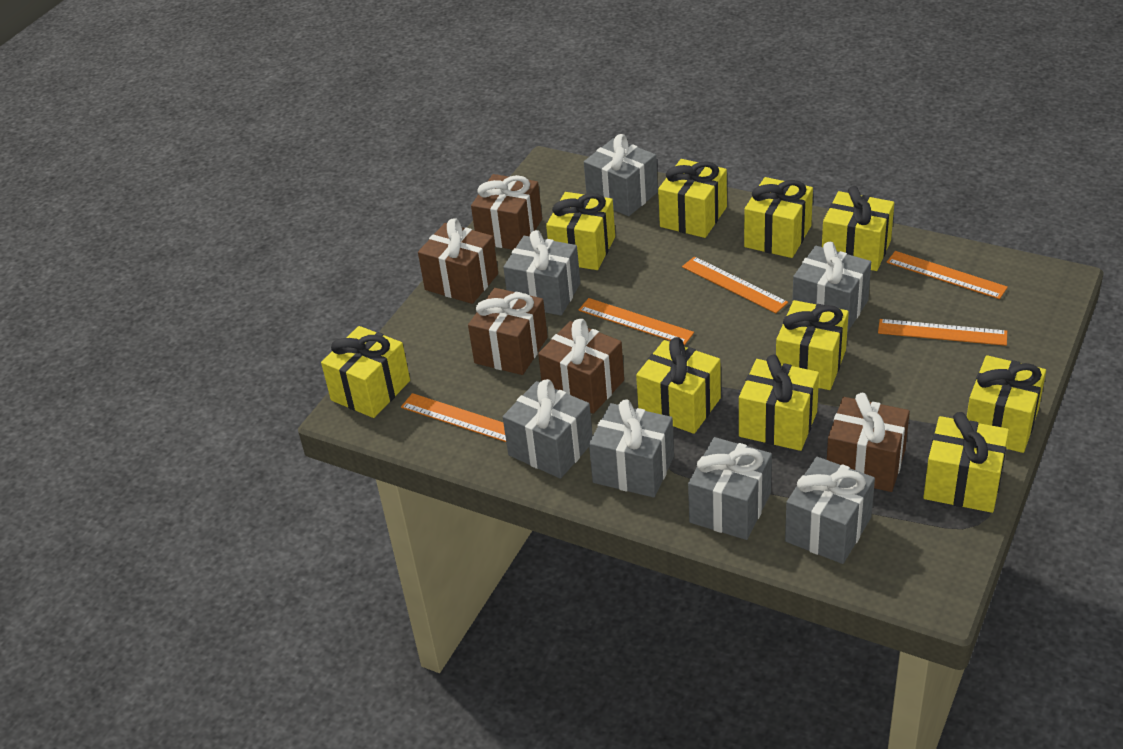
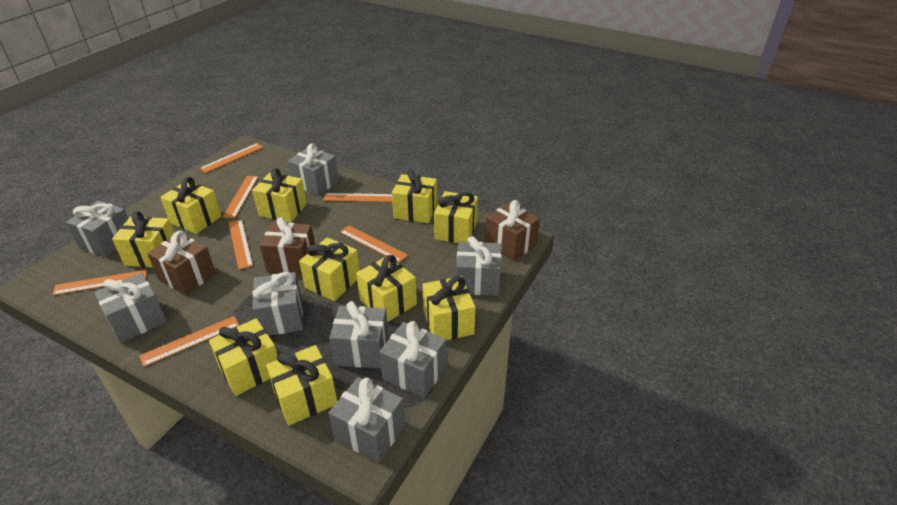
brown gift: [418,218,498,304] [468,288,548,375] [471,174,542,250] [538,319,624,414] [827,393,910,492] = 5 -> [147,231,216,295] [260,217,315,275] [485,200,540,261] = 3
grey gift: [503,230,580,316] [503,379,593,479] [584,134,658,216] [589,399,674,498] [688,437,772,540] [785,457,875,564] [792,242,871,332] = 7 -> [66,201,129,258] [94,273,167,343] [252,272,303,336] [288,143,339,196] [328,377,405,463] [329,301,389,368] [379,321,446,398] [456,236,502,296] = 8
orange ruler: [401,393,506,442] [579,298,694,345] [682,256,788,313] [878,319,1007,346] [887,251,1008,299] = 5 -> [52,270,147,295] [139,316,240,367] [199,143,263,173] [222,176,258,218] [228,219,253,270] [323,193,392,202] [340,226,408,263] = 7

